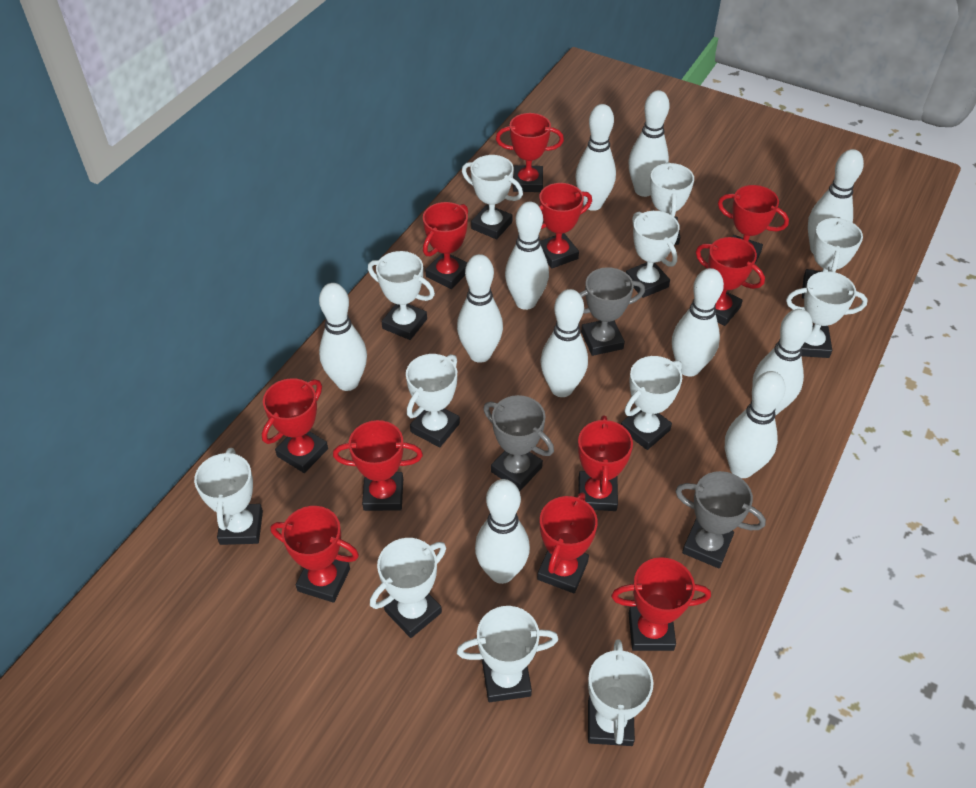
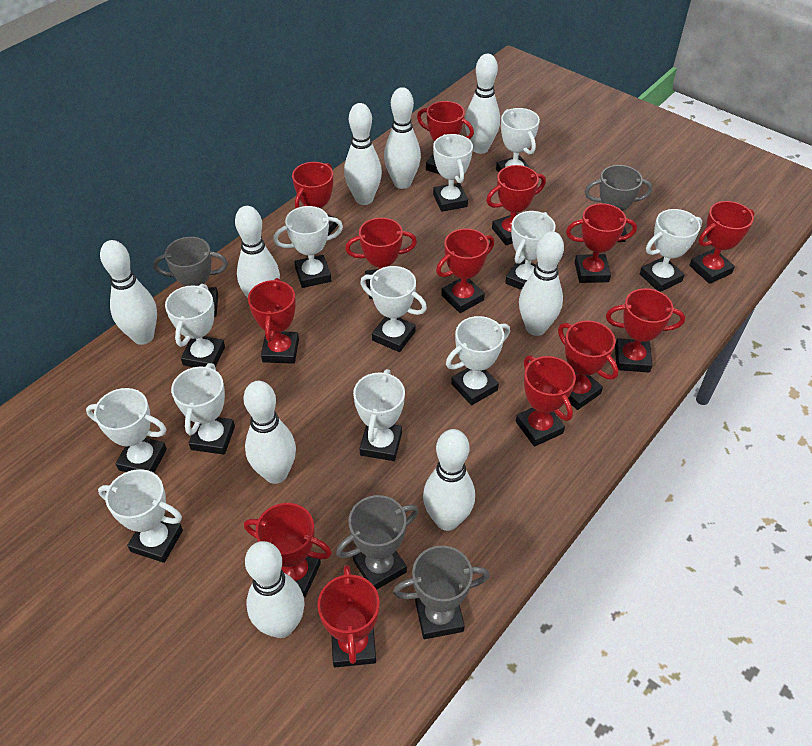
grey trophy: [483,395,554,491] [579,267,645,356] [675,471,766,568] = 3 -> [153,237,228,317] [336,495,419,590] [393,545,490,639] [585,165,653,242] = 4
red trophy: [262,378,328,473] [270,506,359,603] [333,420,423,511] [423,202,468,289] [496,113,564,192] [537,492,598,593] [539,183,592,268] [578,415,633,511] [611,557,711,651] [696,237,765,326] [718,185,789,263] = 11 -> [244,503,332,597] [248,278,299,364] [292,162,338,236] [318,565,380,667] [345,218,417,299] [417,101,474,174] [436,228,494,313] [486,165,546,245] [516,355,576,447] [558,320,619,410] [566,203,637,283] [606,288,685,373] [689,201,754,284] = 13
white bowling pin: [319,283,367,391] [457,254,503,363] [475,479,530,584] [505,202,549,310] [541,289,588,397] [576,104,616,211] [628,90,670,197] [672,268,724,377] [725,371,786,478] [752,309,813,416] [808,149,864,253] = 11 -> [100,240,157,345] [235,206,280,298] [243,381,296,484] [245,541,304,638] [344,103,382,205] [384,87,421,189] [423,429,475,531] [465,54,500,154] [519,231,564,336] = 9

